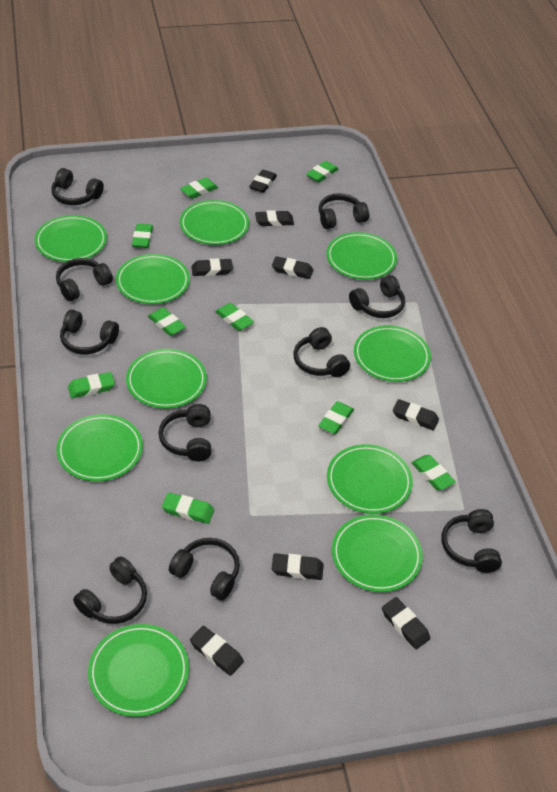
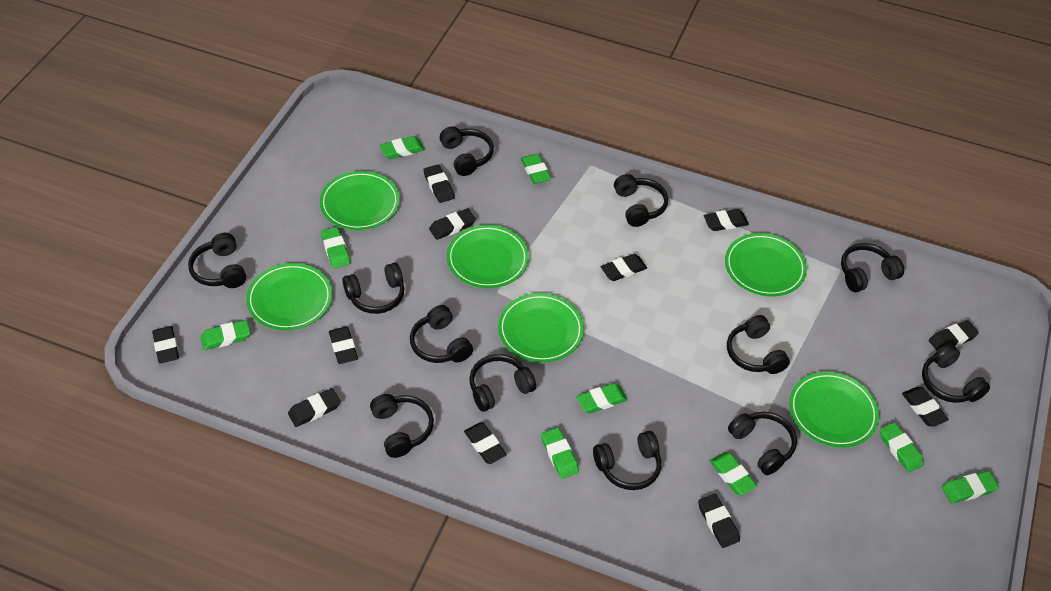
black eraser: [190,626,244,676] [191,258,233,276] [249,170,277,193] [255,210,294,226] [272,256,313,279] [272,553,323,580] [382,597,430,649] [393,399,439,430] = 8 -> [152,326,179,364] [288,388,341,427] [329,327,358,364] [423,164,455,203] [429,208,476,240] [464,422,507,464] [601,254,647,281] [698,494,740,548] [703,209,749,231] [902,387,949,427] [929,320,979,351] = 11
black headphones: [51,168,104,205] [56,258,113,301] [60,310,119,354] [73,556,147,624] [158,404,211,461] [169,538,240,600] [293,327,350,377] [319,193,369,229] [349,275,405,318] [442,509,502,573] = 10 -> [188,233,246,288] [342,263,404,314] [370,394,434,458] [410,305,473,363] [440,126,494,176] [469,354,536,412] [593,431,661,490] [614,174,668,227] [727,315,790,374] [728,412,797,475] [841,243,904,292] [922,344,990,403] = 12
green plate: [35,215,107,262] [56,414,143,481] [88,624,189,717] [116,254,190,304] [126,349,207,408] [180,200,249,245] [326,232,397,280] [327,444,413,514] [332,514,423,592] [354,325,431,382] = 10 -> [246,263,332,330] [320,171,400,230] [447,225,529,288] [498,293,584,363] [725,233,807,297] [789,372,879,448] = 6

